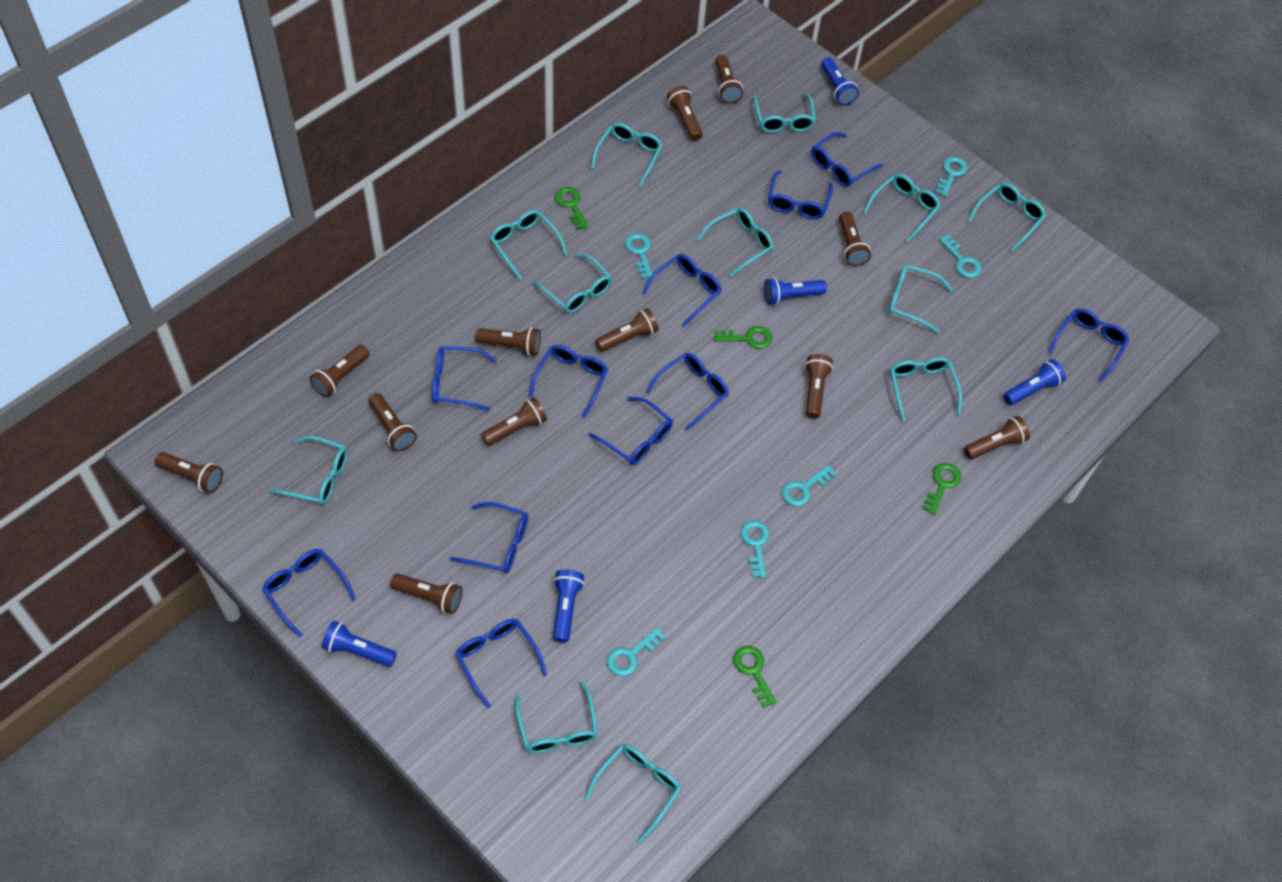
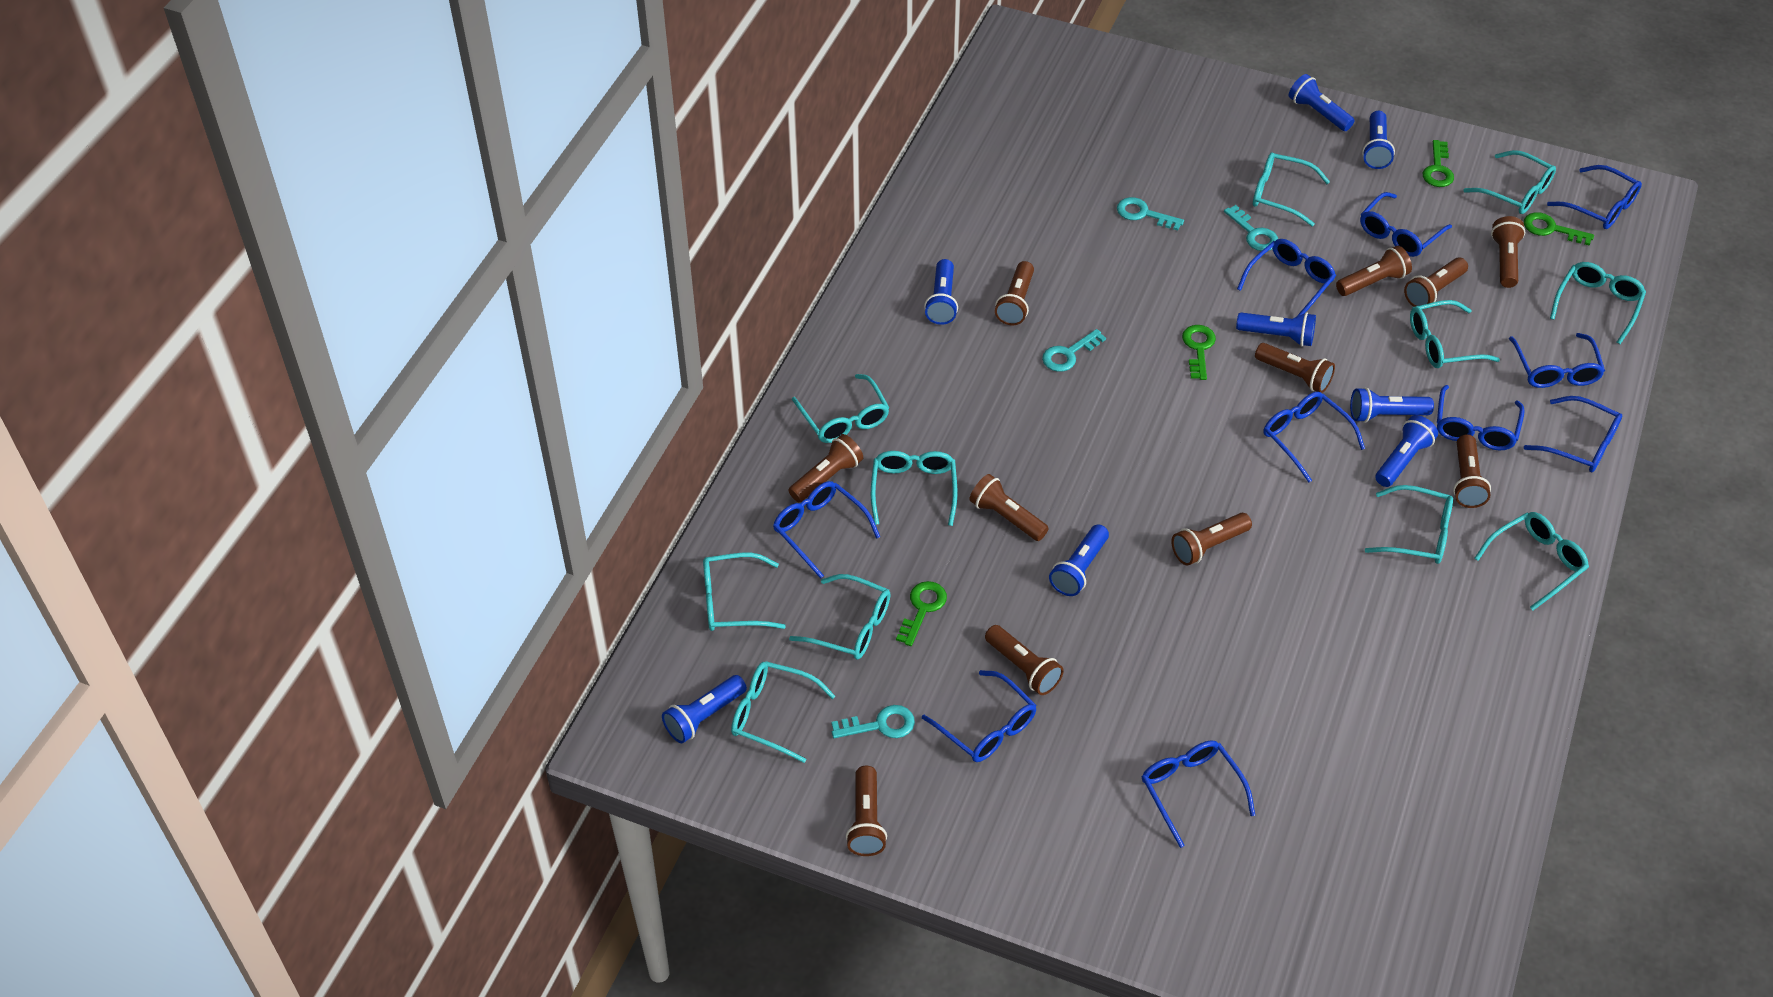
blue flashlight: [322,621,397,667] [553,570,584,643] [764,278,827,305] [821,58,859,105] [1003,359,1066,405] = 5 -> [662,675,747,743] [924,259,958,325] [1049,524,1109,596] [1236,312,1316,346] [1289,74,1355,131] [1350,387,1434,423] [1362,111,1395,169] [1375,415,1438,487] = 8
blue glasses: [262,549,356,638] [432,346,497,410] [450,502,528,573] [455,619,547,708] [529,345,608,418] [589,397,673,465] [642,254,722,327] [646,353,729,431] [768,170,833,219] [811,132,883,187] [1048,309,1129,382] = 11 -> [773,481,880,579] [922,670,1037,762] [1142,740,1255,848] [1237,239,1336,317] [1264,391,1365,482] [1360,192,1452,257] [1437,385,1525,450] [1509,333,1605,388] [1524,396,1622,472] [1547,165,1642,229] = 10
brown flashlight: [154,452,223,493] [310,345,369,397] [369,393,417,451] [390,573,462,614] [476,327,541,355] [481,397,547,446] [595,308,659,352] [667,86,703,141] [715,55,743,104] [805,354,833,419] [839,211,871,266] [964,416,1030,460] = 12 -> [788,434,863,502] [846,766,887,856] [969,474,1049,541] [985,625,1064,695] [995,261,1034,326] [1171,513,1252,566] [1255,343,1335,393] [1336,246,1412,296] [1404,258,1468,307] [1453,434,1491,508] [1491,216,1525,288] = 11
turquoise glasses: [269,436,348,505] [490,210,568,280] [515,681,598,754] [533,254,612,313] [584,744,681,843] [591,123,663,187] [697,208,773,277] [753,93,816,133] [863,174,941,242] [888,265,953,333] [890,357,962,421] [968,183,1046,251] = 12 -> [703,553,786,631] [731,661,835,763] [789,574,890,659] [792,374,889,443] [871,451,957,526] [1253,152,1330,226] [1365,485,1453,564] [1410,300,1500,368] [1463,150,1556,214] [1474,512,1589,610] [1550,262,1646,344] = 11
turquoise key: [606,627,666,676] [625,233,653,279] [740,520,770,578] [782,465,836,506] [936,157,968,197] [939,235,982,278] = 6 -> [831,705,915,738] [1042,329,1106,372] [1117,197,1184,231] [1224,205,1278,251] = 4

